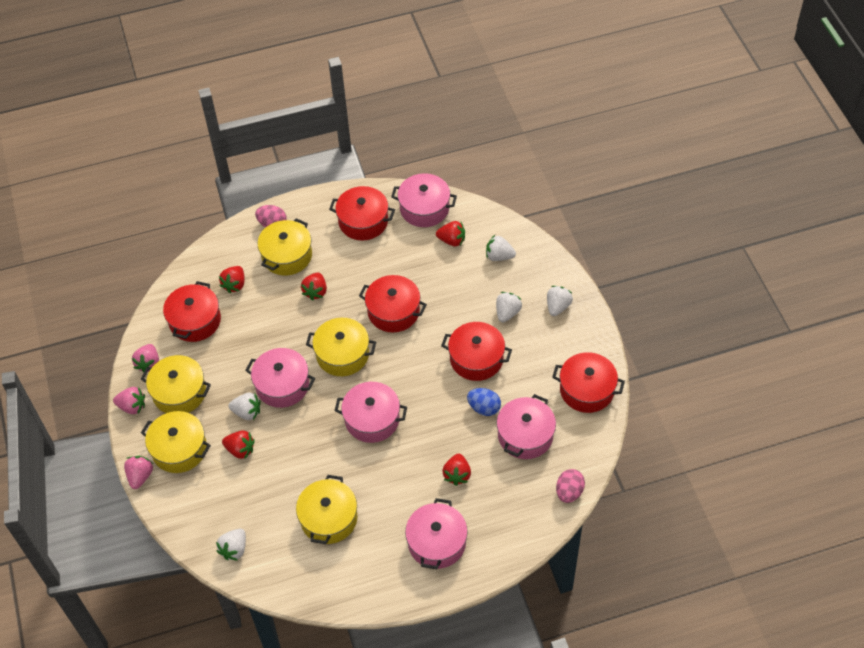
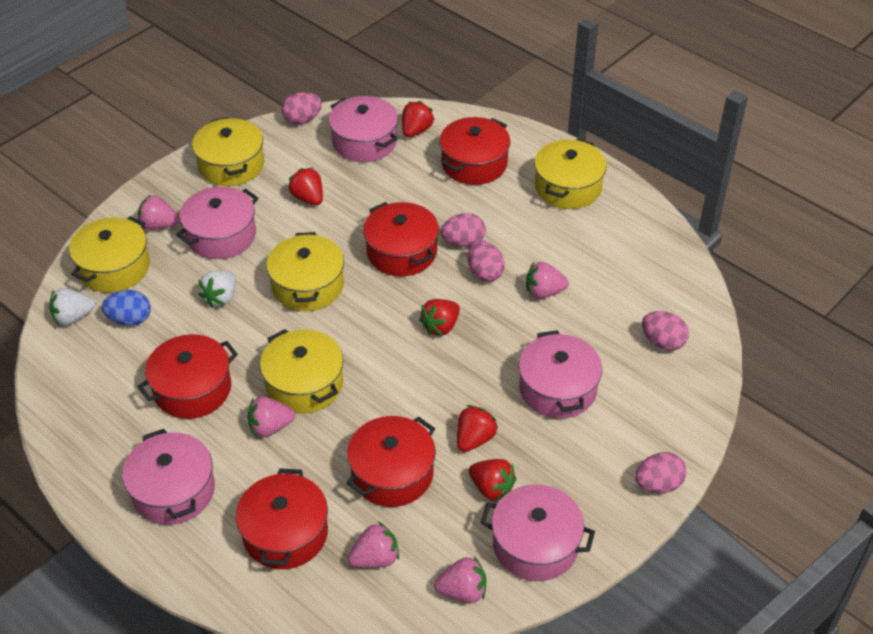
pink egg: [255,205,287,227] [556,469,585,503] = 2 -> [282,92,322,125] [441,213,486,247] [468,241,505,282] [635,452,687,493] [642,311,689,351] = 5
pink strawberry: [113,387,145,414] [124,456,153,489] [132,344,159,373] = 3 -> [138,194,180,230] [248,396,295,437] [348,522,399,568] [434,556,487,603] [526,262,569,299] = 5
white strawberry: [216,529,246,561] [228,393,260,420] [486,235,516,261] [496,292,522,323] [547,286,573,316] = 5 -> [49,288,95,325] [198,270,236,307] = 2

